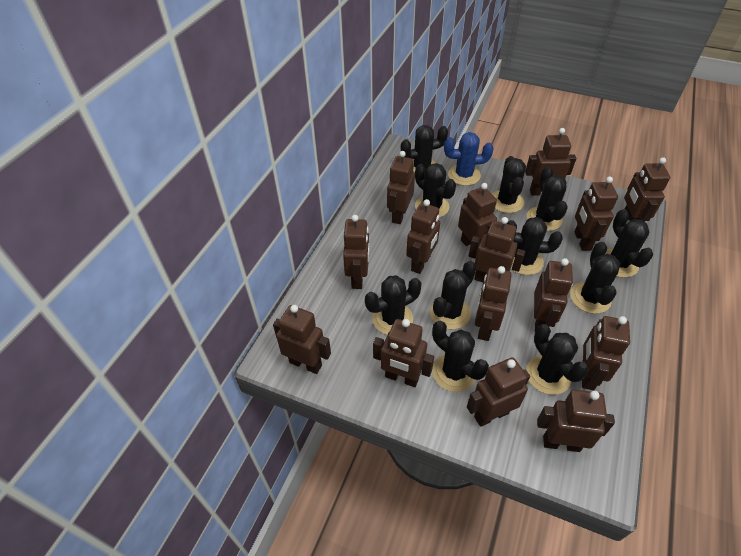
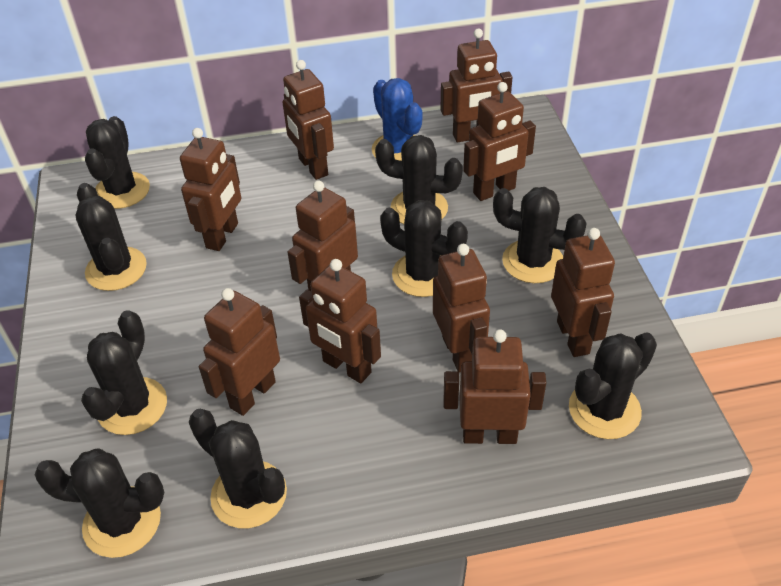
black cactus: [365,275,421,335] [401,125,448,172] [415,163,456,218] [430,261,477,329] [432,321,489,392] [492,156,526,213] [506,217,563,275] [526,324,589,395] [527,166,568,231] [570,242,620,314] [605,209,653,278] = 11 -> [34,448,164,558] [76,183,147,291] [81,310,167,435] [85,116,150,209] [189,409,287,528] [375,135,463,224] [380,200,468,297] [493,187,587,283] [569,332,657,439] = 9
brown robot: [273,305,331,374] [343,215,369,289] [373,319,434,387] [387,151,415,224] [406,199,440,274] [458,183,497,246] [467,357,530,427] [469,217,525,282] [475,266,512,341] [525,128,576,196] [534,258,573,332] [537,390,615,452] [575,176,618,251] [582,316,630,390] [624,157,670,222] = 15 -> [180,128,241,251] [199,288,280,416] [282,60,334,180] [288,180,358,291] [299,259,381,383] [433,244,490,373] [441,29,513,143] [444,329,546,444] [463,82,536,201] [551,228,615,357] = 10

